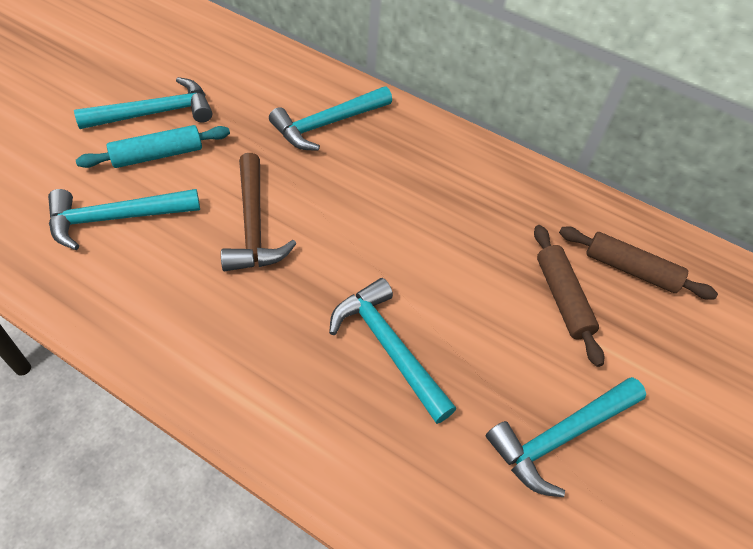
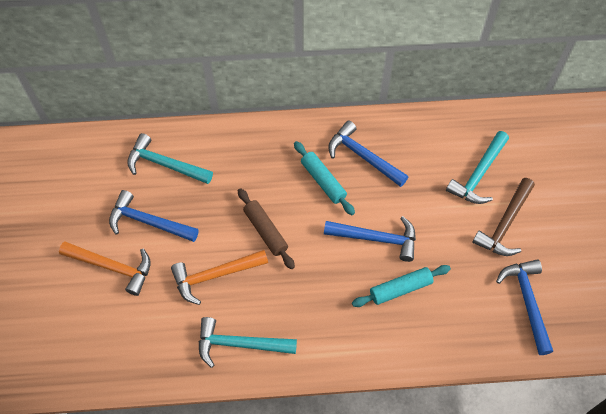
blue hammer: none = 0 -> [109,190,199,242] [324,216,416,262] [328,120,408,187] [496,259,553,355] = 4
brown rolling pin: [534,225,604,367] [559,226,718,300] = 2 -> [238,188,295,269] = 1
orange hammer: none = 0 -> [59,241,151,296] [171,250,268,305] = 2
turquoise hammer: [48,189,200,250] [74,77,212,129] [269,86,392,151] [329,278,456,424] [486,377,646,497] = 5 -> [127,133,213,184] [199,317,297,368] [446,131,509,204] = 3
turquoise rolling pin: [76,125,230,168] = 1 -> [294,141,355,215] [352,265,451,307] = 2

